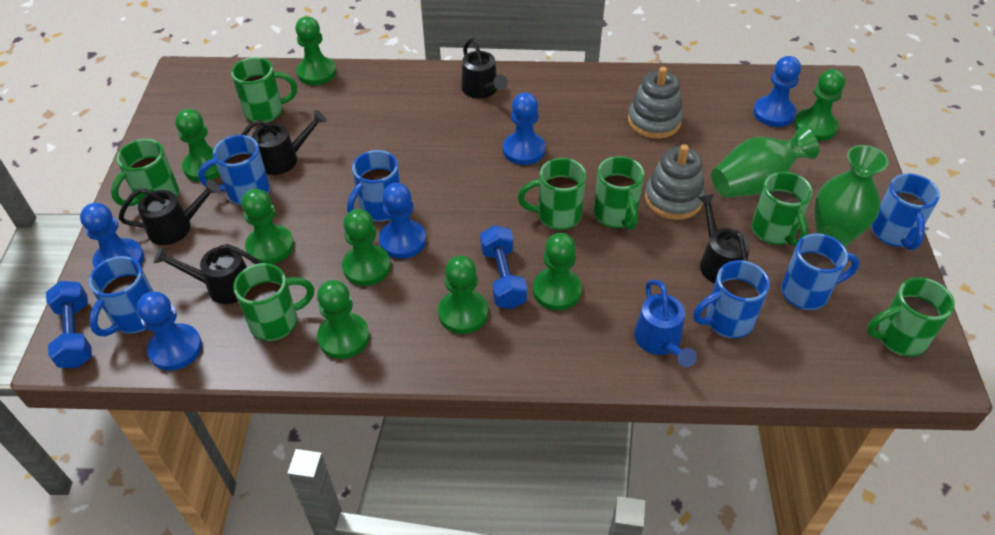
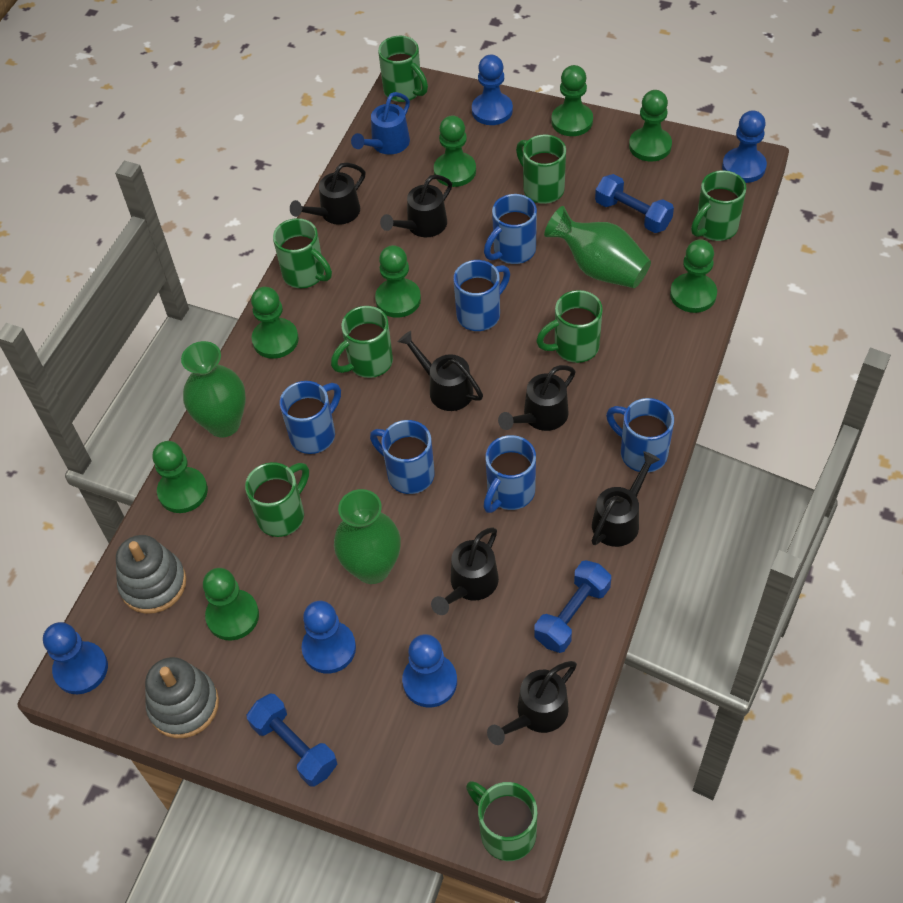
black watering can: [119,179,220,245] [153,244,261,304] [241,110,327,175] [461,38,508,99] [697,194,750,283] = 5 -> [290,162,366,225] [380,175,452,237] [398,331,483,411] [431,527,499,615] [487,661,577,745] [498,365,576,431] [592,451,660,547] = 7
blue dumbbell: [46,281,92,368] [480,225,527,309] = 2 -> [247,694,337,787] [534,560,611,653] [595,174,674,233] = 3
green mug: [111,139,179,206] [231,57,297,123] [233,263,314,341] [518,158,586,230] [594,156,644,230] [752,172,813,247] [867,277,955,357] = 7 -> [245,462,309,537] [273,218,332,288] [331,306,393,378] [378,36,428,102] [466,781,537,861] [516,134,566,204] [536,290,603,363] [691,170,746,241] = 8
green vase: [711,126,819,198] [814,145,889,247] = 2 -> [181,341,246,437] [334,489,401,584] [544,206,651,288] = 3

